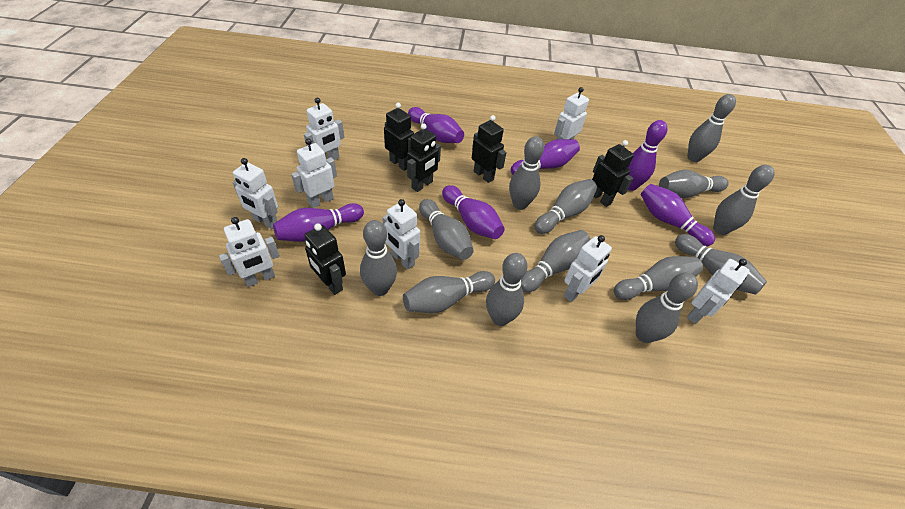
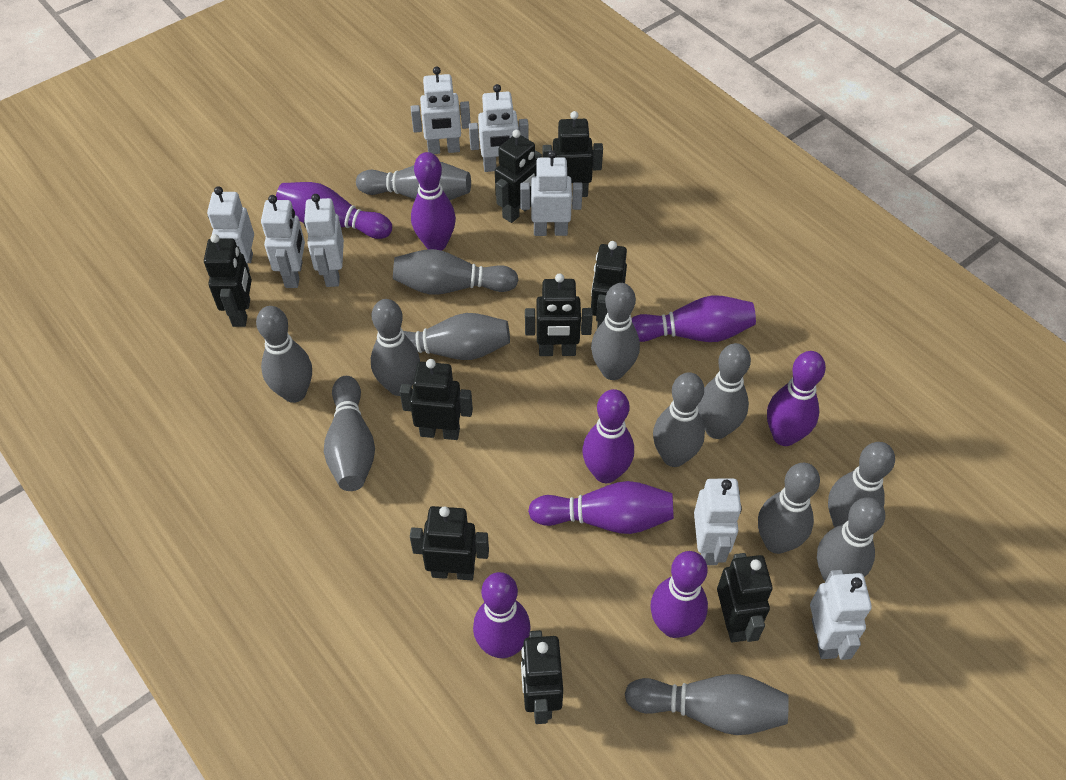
black robot: [305,224,346,295] [384,102,414,171] [407,123,441,192] [472,115,506,183] [592,140,634,207] = 5 -> [204,234,252,327] [400,359,473,440] [410,506,489,580] [495,130,542,223] [521,630,563,724] [525,273,593,356] [542,111,603,197] [591,241,627,328] [717,553,773,642] = 9
purple bowling pin: [273,203,364,242] [408,107,464,143] [442,185,505,239] [511,139,580,175] [627,120,667,191] [640,184,715,247] = 6 -> [276,182,392,239] [411,152,456,251] [473,572,531,658] [528,481,674,534] [582,389,634,483] [632,295,756,342] [650,551,708,638] [767,351,826,446] = 8

